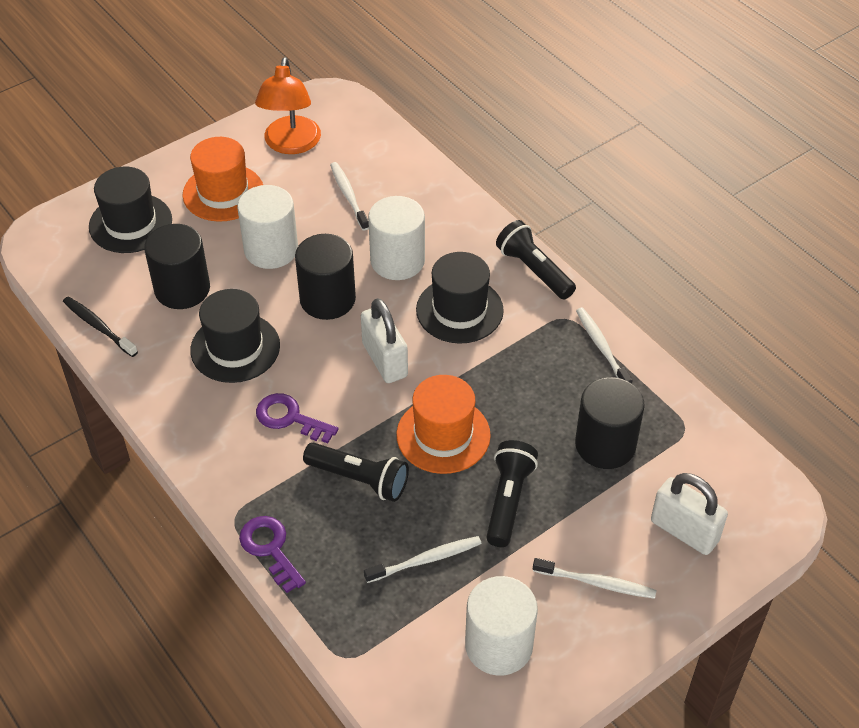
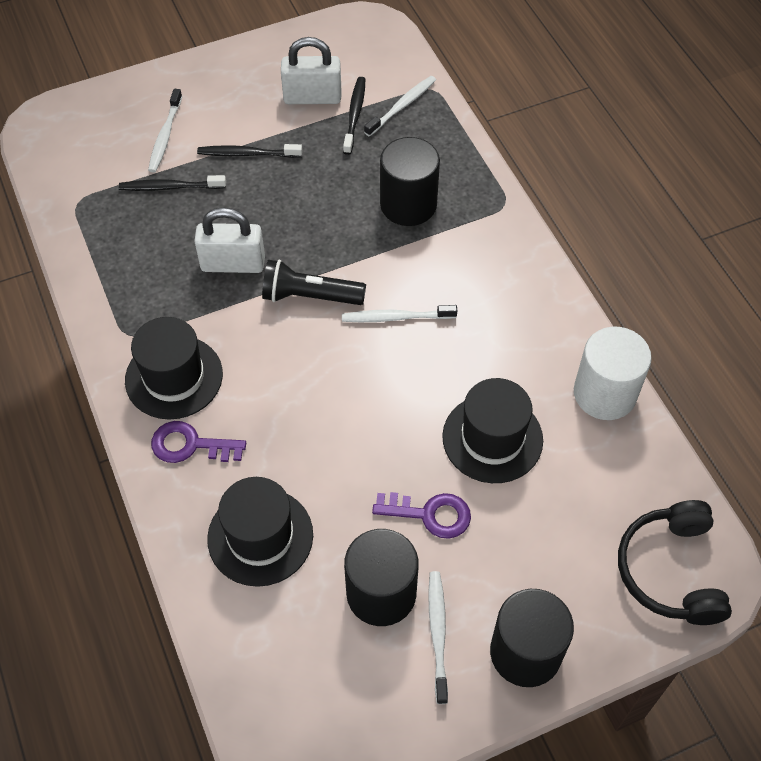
black flashlight: [303,442,409,502] [486,440,538,547] [496,220,576,299] = 3 -> [262,260,366,305] = 1
black headphones: none = 0 -> [618,500,732,625] = 1
black toothbrush: [63,296,138,357] = 1 -> [119,175,226,191] [197,144,302,158] [343,77,365,155] = 3
orange hat: [183,137,263,222] [396,375,491,474] = 2 -> none = 0
orange lamp: [255,57,321,154] = 1 -> none = 0
white cylinder: [237,185,298,269] [368,196,425,280] [465,576,538,676] = 3 -> [574,327,652,420] = 1

